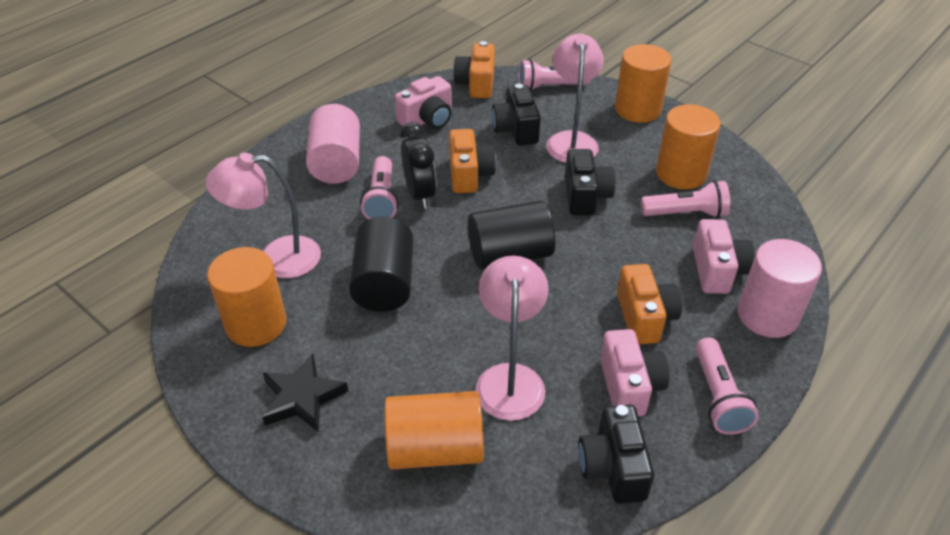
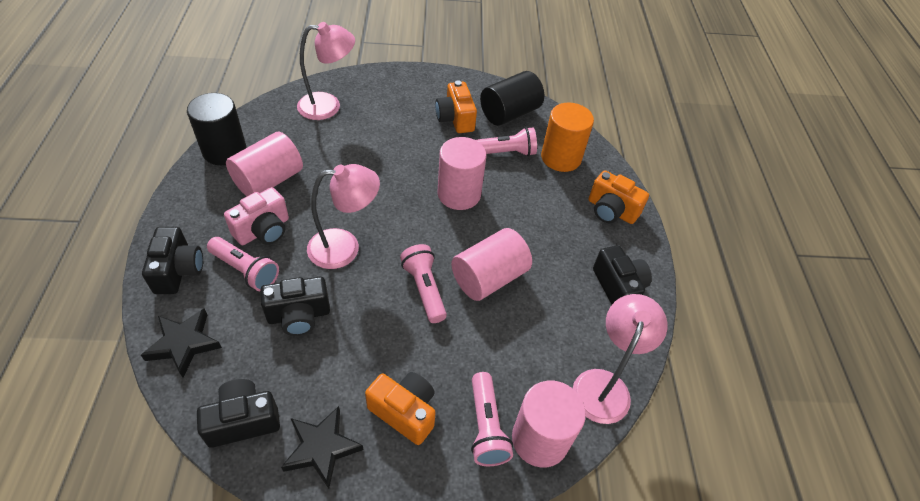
black camera: [492,84,541,145] [565,149,615,215] [578,405,654,504] = 3 -> [142,227,203,294] [197,379,280,448] [260,277,330,336] [593,245,652,304] = 4
black clock: [400,122,436,209] = 1 -> none = 0
black star: [262,354,348,432] = 1 -> [141,309,222,377] [281,406,363,489] = 2
orange cylinder: [207,247,286,347] [385,391,484,469] [615,44,671,123] [656,104,721,189] = 4 -> [541,102,594,172] = 1
pink camera: [395,76,452,129] [600,329,669,417] [693,219,755,294] = 3 -> [224,187,289,245] = 1
pink cylinder: [306,104,360,184] [738,239,822,338] = 2 -> [226,132,303,196] [437,137,486,210] [451,228,532,301] [512,381,586,468] = 4

